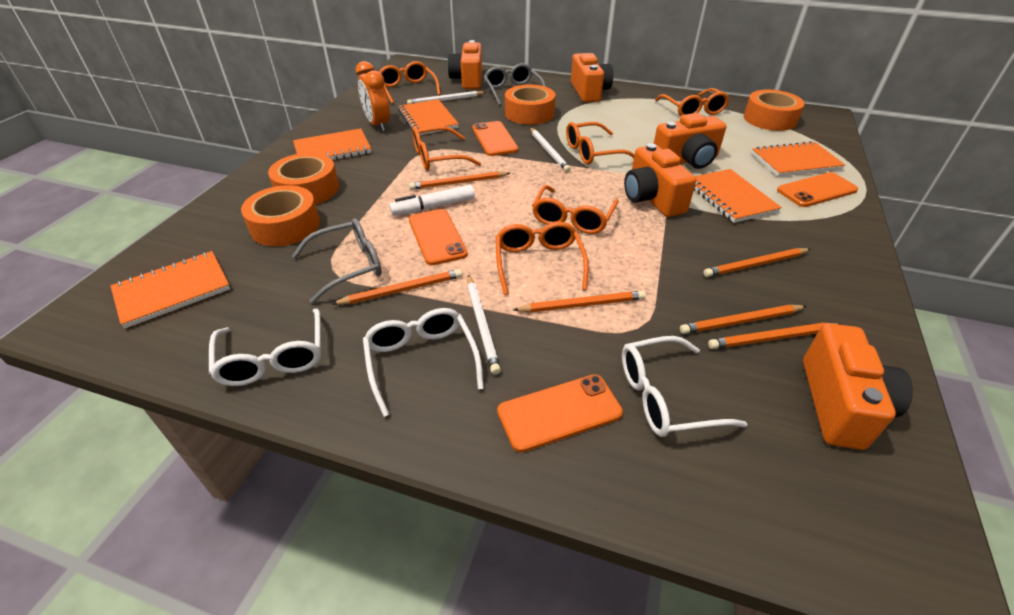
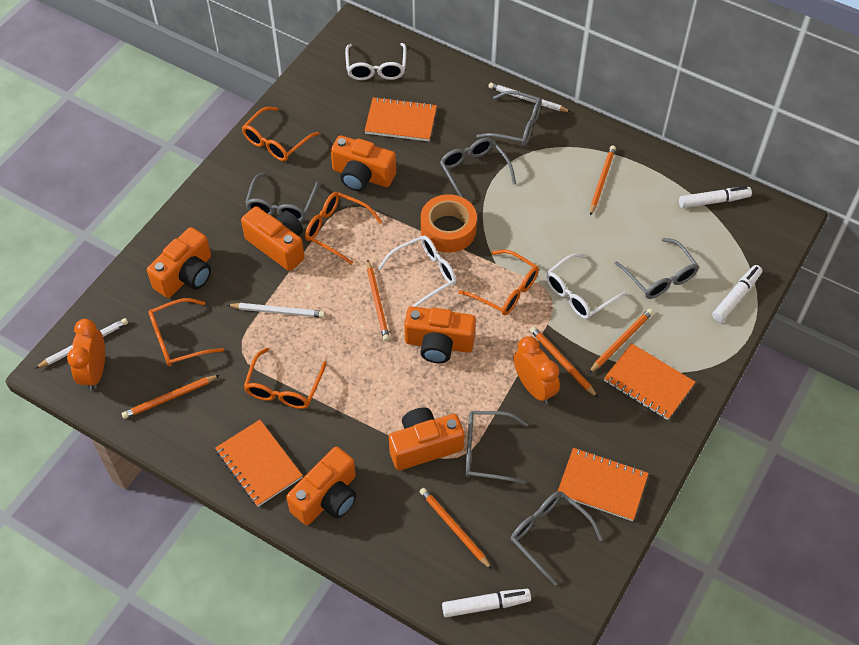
grey glasses: [292,218,382,303] [484,63,546,106] = 2 -> [245,173,319,222] [440,137,516,198] [465,411,528,484] [476,91,542,146] [511,491,603,585] [615,238,699,299] = 6
orange camera: [447,40,482,89] [571,53,613,102] [624,143,696,217] [654,113,726,169] [803,323,913,450] = 5 -> [147,227,211,298] [241,206,305,271] [286,446,356,525] [331,135,396,191] [389,407,464,470] [404,306,476,363] = 6
orange clock: [356,61,390,132] = 1 -> [67,319,105,391] [513,336,560,404] = 2
orange glasses: [379,61,441,104] [412,126,481,170] [496,222,589,295] [532,185,619,234] [566,122,635,165] [655,88,729,116] = 6 -> [148,298,224,366] [242,107,320,161] [244,348,327,409] [305,192,382,265] [458,249,539,315] = 5
orange notebook: [110,251,230,328] [293,128,371,160] [398,99,459,135] [694,169,782,223] [752,141,845,177] = 5 -> [215,420,303,507] [364,97,437,141] [558,448,649,521] [604,343,695,420] = 4
orange phone: [409,209,468,265] [472,121,518,156] [497,374,623,453] [777,172,858,207] = 4 -> none = 0
orange tape: [241,185,320,246] [268,153,339,205] [505,84,555,125] [744,90,804,131] = 4 -> [421,194,477,253] = 1
white marker: [389,185,475,216] = 1 -> [442,589,531,617] [679,186,752,208] [712,265,763,322] = 3

